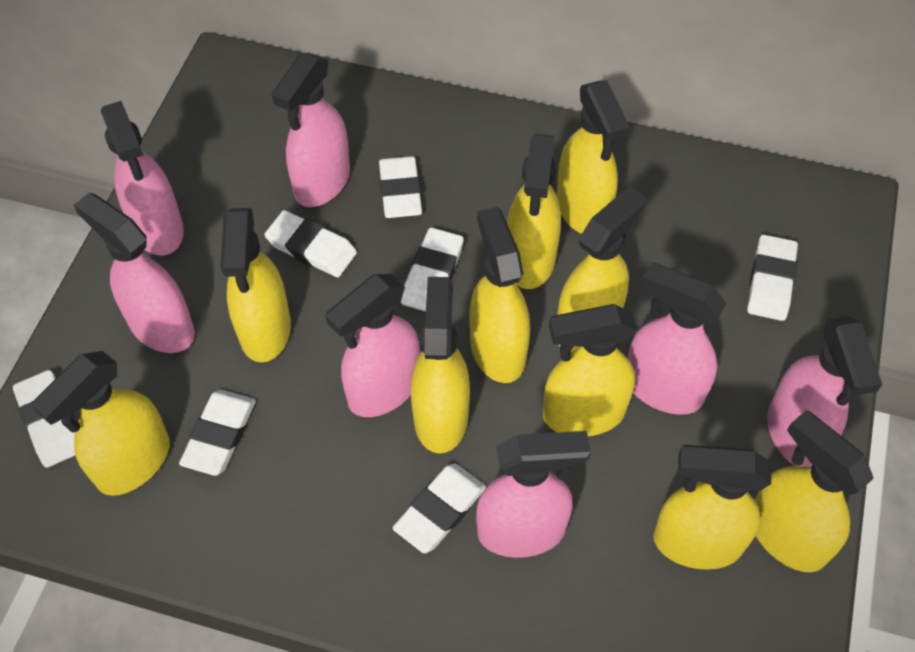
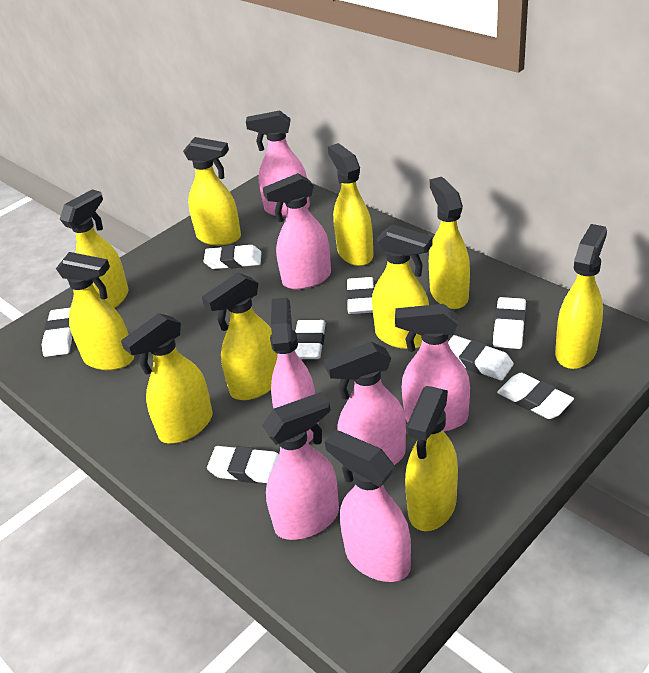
white eraser: [13,370,75,468] [179,390,256,476] [264,210,357,277] [379,156,422,218] [393,463,486,553] [401,228,463,312] [747,235,798,321] = 7 -> [42,308,73,357] [203,245,262,269] [207,446,279,483] [295,320,326,359] [346,277,374,314] [448,335,514,381] [493,297,526,349] [497,373,574,419] = 8

